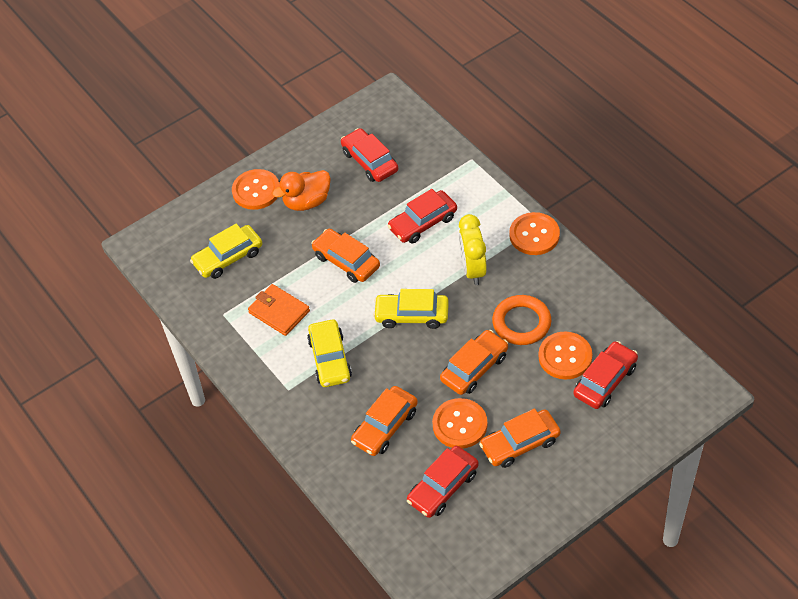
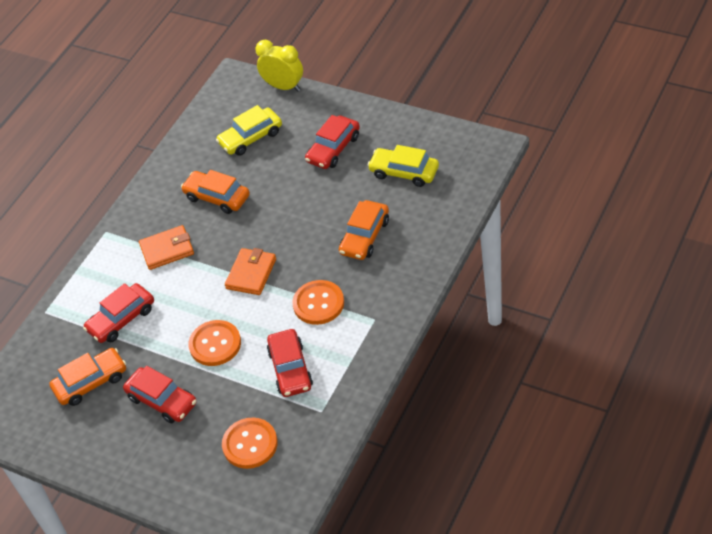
orange button: [232,169,280,210] [432,398,487,449] [509,212,560,255] [538,332,592,380] = 4 -> [188,320,241,366] [222,418,278,469] [292,280,344,325] = 3
orange car: [312,229,380,283] [351,386,418,456] [440,330,508,395] [479,408,561,468] = 4 -> [49,348,126,406] [181,170,250,214] [339,200,389,260] = 3
orange duck: [273,170,331,211] = 1 -> none = 0
orange ring: [492,295,551,345] = 1 -> none = 0
orange wallet: [248,284,310,336] = 1 -> [139,225,194,270] [225,248,276,295] = 2
yellow car: [190,224,262,279] [307,320,352,387] [373,289,449,329] = 3 -> [216,105,282,156] [368,145,439,187] = 2

